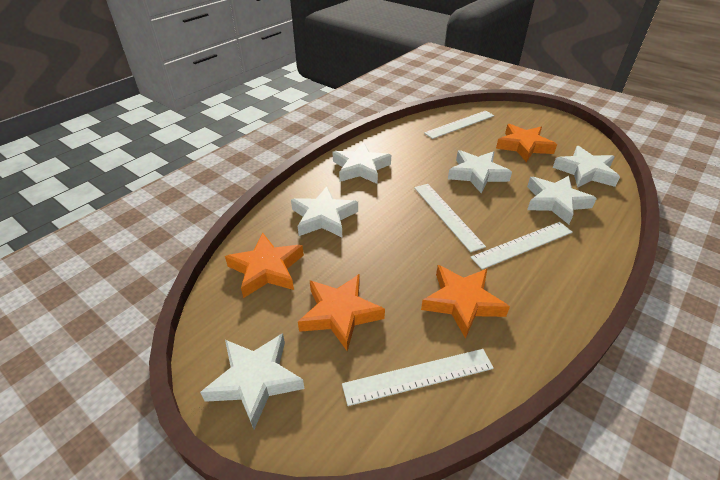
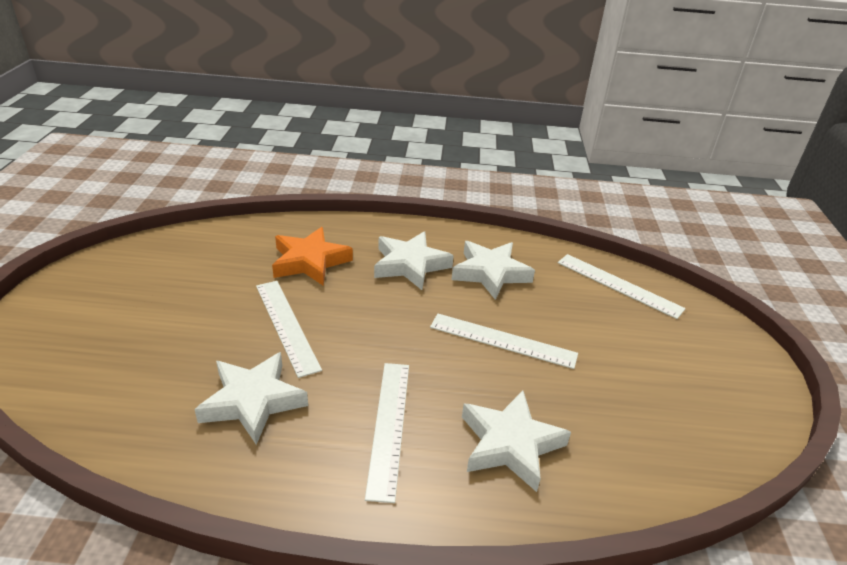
orange star: [225,233,304,298] [298,274,385,351] [421,265,510,339] [496,124,557,162] = 4 -> [272,227,353,286] = 1
white star: [200,333,304,429] [291,186,358,237] [333,142,391,184] [448,150,512,194] [527,176,597,224] [553,146,620,188] = 6 -> [194,352,308,445] [374,231,454,290] [451,241,535,300] [462,391,571,492] = 4

